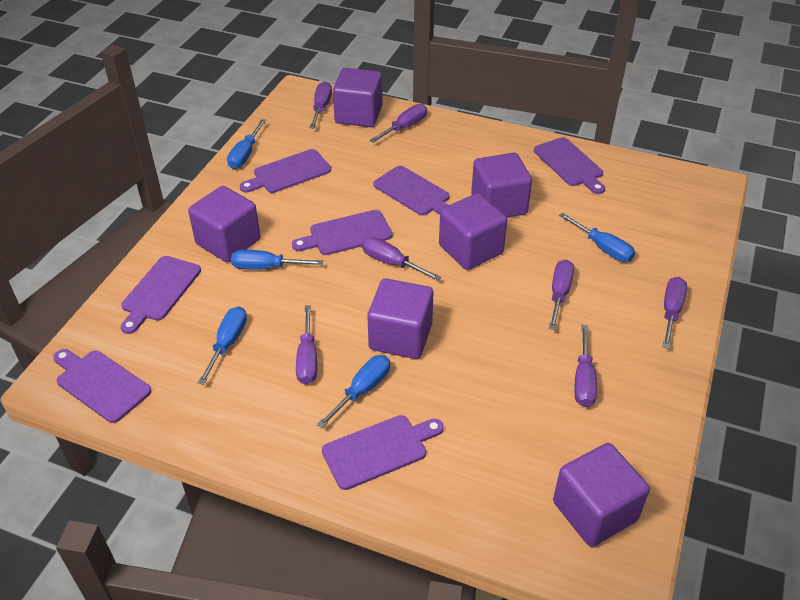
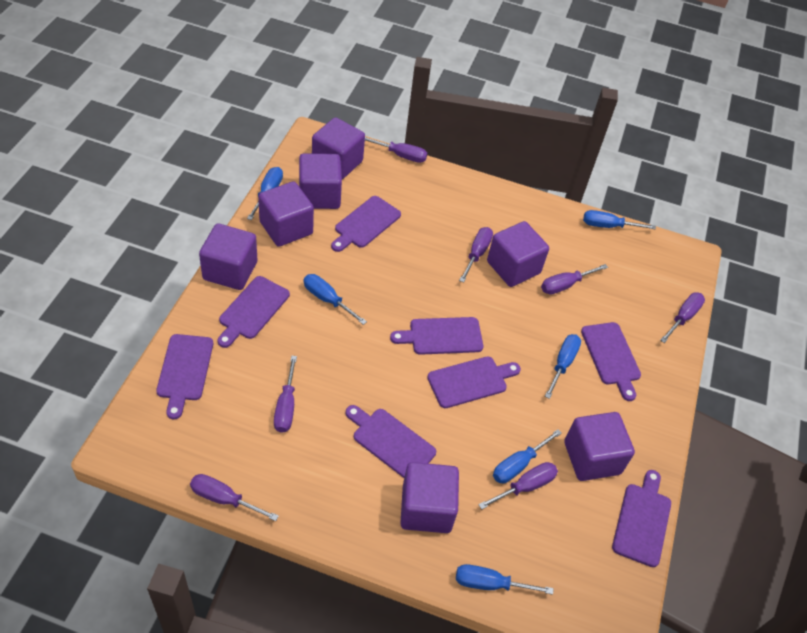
blue screwdriver: [198,306,247,385] [227,119,266,169] [231,250,323,270] [317,355,390,428] [559,213,635,262] = 5 -> [247,167,283,220] [304,274,367,325] [456,564,554,595] [493,429,562,483] [545,334,581,399] [583,210,656,230] = 6
purple cube: [188,186,260,262] [333,68,383,127] [367,278,433,359] [439,193,507,270] [471,153,532,218] [553,443,650,547] = 6 -> [199,223,257,290] [258,181,314,247] [299,154,342,209] [312,117,365,179] [400,462,459,533] [487,221,549,287] [564,412,635,481] = 7
purple cutting board: [53,349,152,423] [121,256,201,334] [240,149,331,193] [292,210,393,255] [322,415,444,490] [373,166,450,216] [534,137,605,194] = 7 -> [156,334,213,419] [218,276,290,348] [331,196,401,252] [345,405,436,478] [390,317,483,355] [427,357,521,408] [581,322,641,401] [612,470,671,567] = 8

